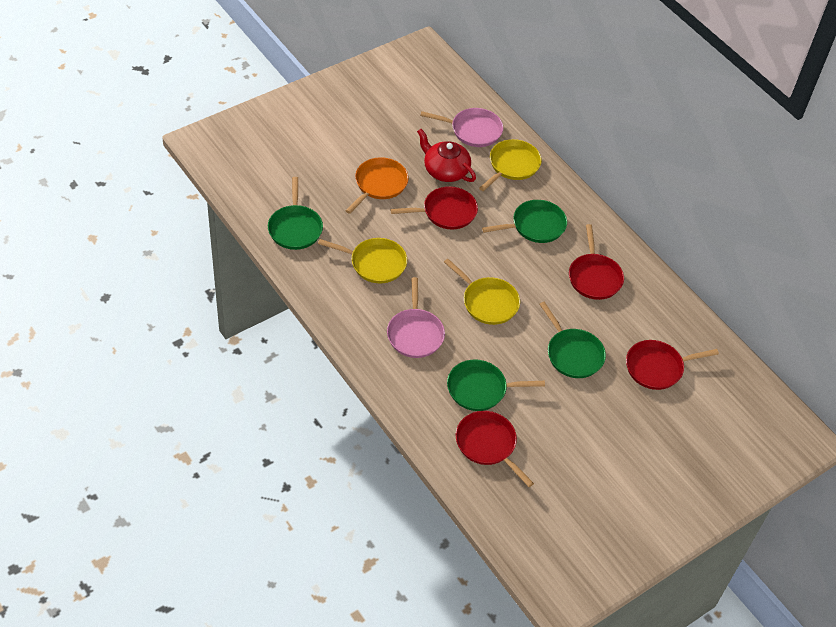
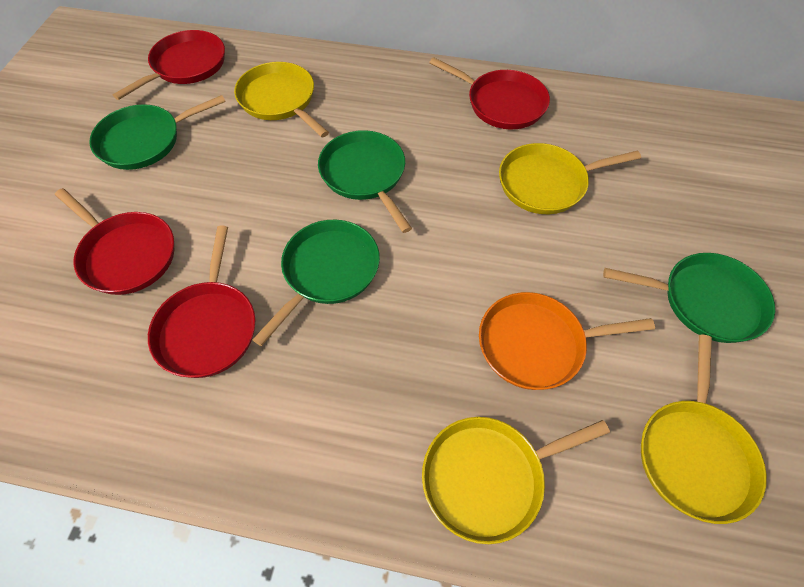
pink pan: [387,277,445,358] [420,108,503,147] = 2 -> none = 0
red teapot: [417,129,476,182] = 1 -> none = 0
yellow pan: [318,238,407,283] [444,259,520,325] [479,139,542,191] = 3 -> [234,62,329,137] [422,417,610,544] [499,143,641,214] [641,334,767,524] = 4

